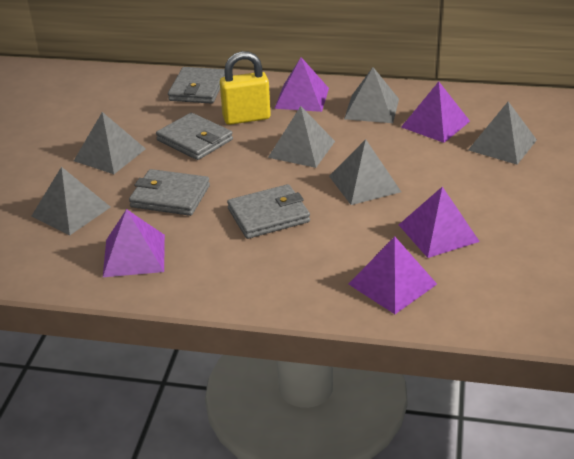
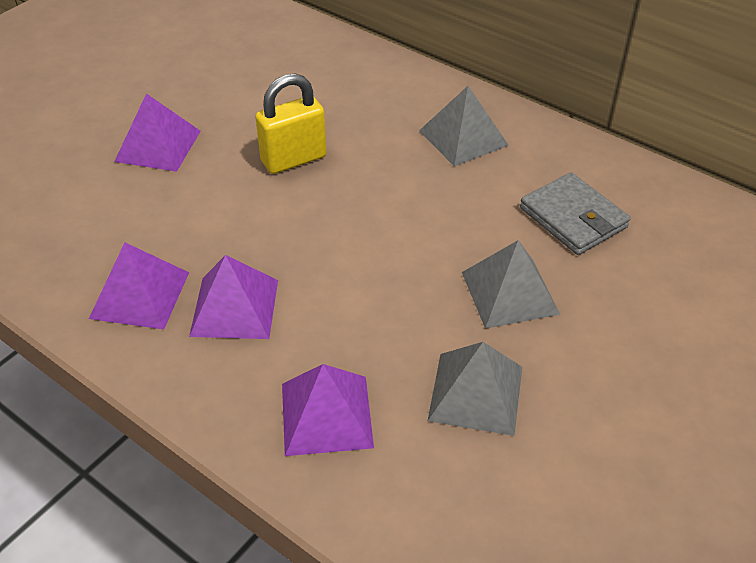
grey pyramid: [32,167,111,235] [74,112,146,174] [268,106,335,168] [329,139,401,205] [344,67,399,123] [468,101,537,165] = 6 -> [419,86,509,167] [428,342,522,436] [462,240,560,329] = 3
grey wallet: [129,169,210,216] [156,113,233,160] [168,67,225,104] [227,184,310,239] = 4 -> [520,172,631,255] = 1
purple pyramid: [103,209,165,277] [274,57,329,112] [349,237,437,314] [399,186,480,258] [401,82,470,143] = 5 -> [89,242,189,330] [114,94,201,172] [189,255,278,339] [282,364,374,456] = 4

